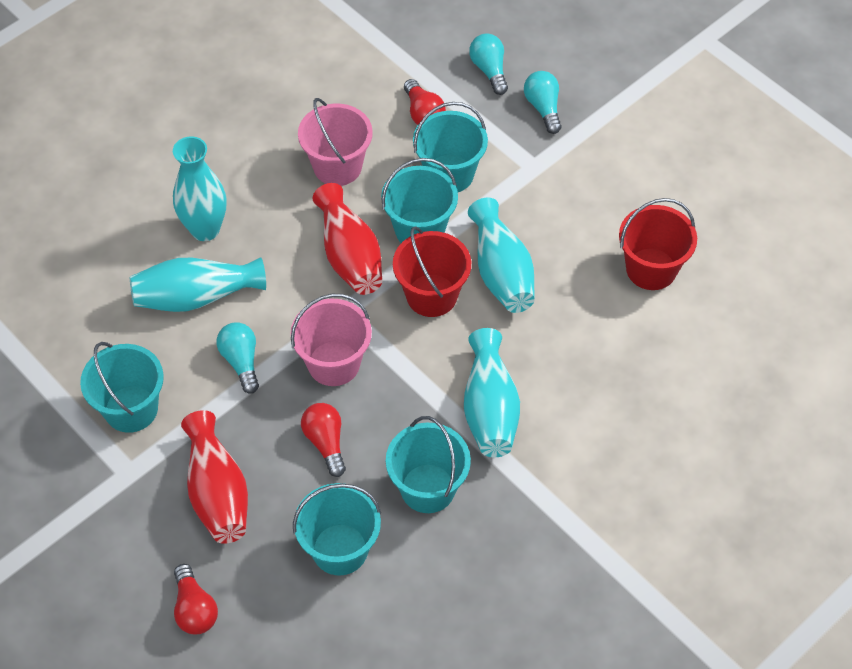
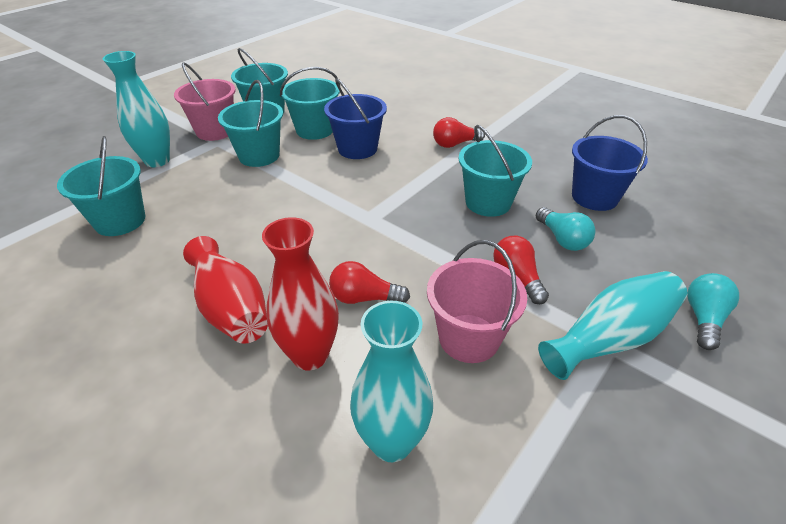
blue bucket: none = 0 -> [324,78,387,159] [572,115,648,211] = 2
red bucket: [393,226,471,317] [619,198,697,290] = 2 -> none = 0
turquoise light bulb: [216,322,259,394] [469,33,508,95] [524,71,561,134] = 3 -> [536,207,596,251] [687,273,739,350] = 2
turquoise vase: [130,257,266,312] [173,136,226,241] [464,328,520,457] [468,197,535,313] = 4 -> [103,51,170,167] [350,301,433,462] [538,271,688,380] = 3

